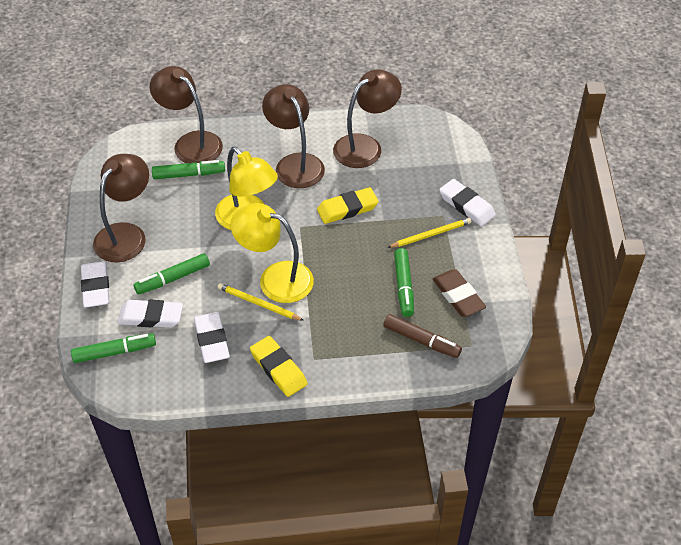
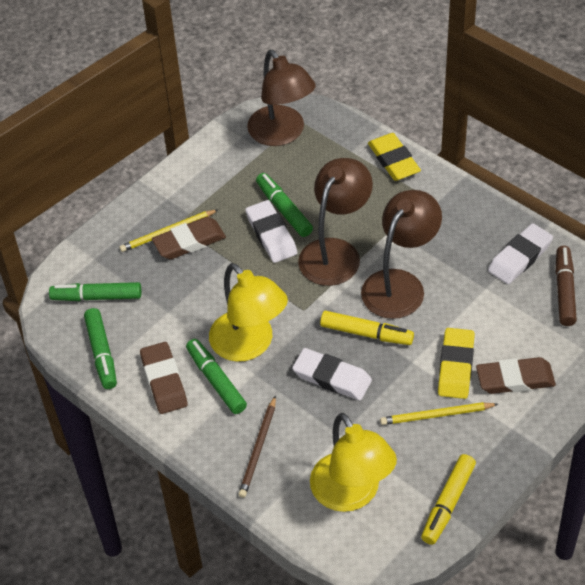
brown eraser: [433,269,486,317] = 1 -> [140,342,188,414] [152,217,226,259] [476,357,556,394] = 3
brown lamp: [93,154,149,262] [150,66,223,163] [262,84,325,188] [333,69,402,168] = 4 -> [247,50,316,146] [298,158,373,286] [361,190,442,319] = 3
brown pencil: none = 0 -> [238,395,276,498] = 1
white eraser: [81,261,110,308] [118,300,183,328] [194,312,230,363] [439,179,496,226] = 4 -> [245,200,297,263] [292,348,372,401] [488,223,553,284] = 3
yellow marker: none = 0 -> [320,311,414,345] [421,454,476,545] = 2

